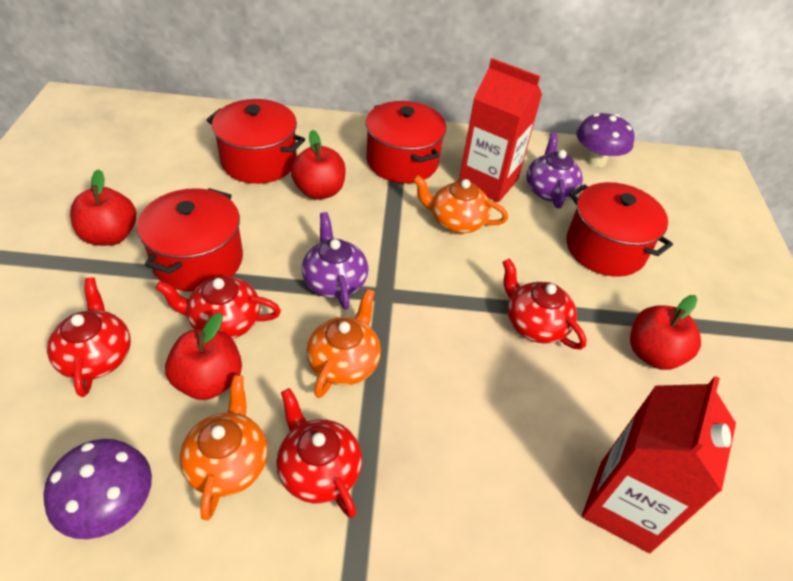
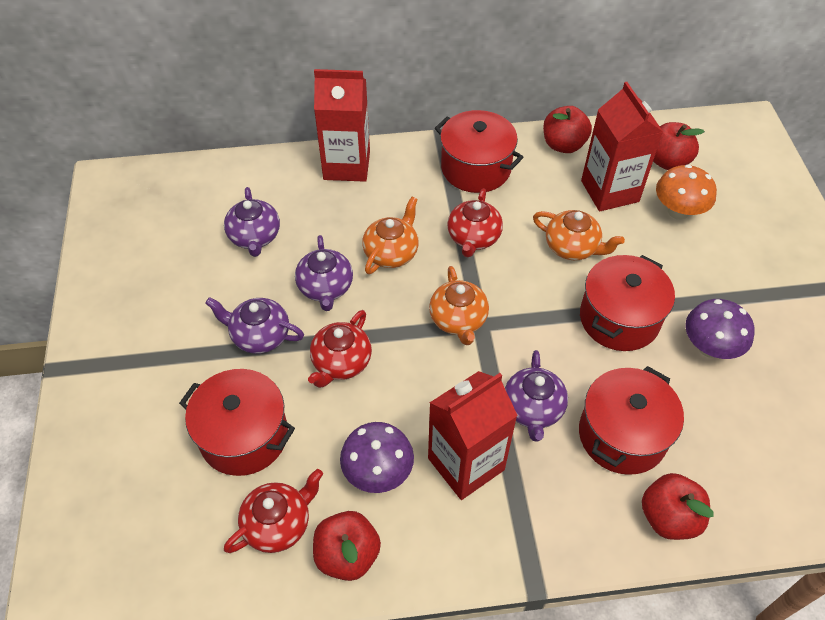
orange mushroom: none = 0 -> [656,164,717,220] = 1
purple teapot: [302,212,368,310] [527,132,583,208] = 2 -> [205,297,304,354] [224,187,280,257] [295,235,353,311] [505,350,568,442] = 4
red carton: [459,58,542,202] [582,376,736,553] = 2 -> [314,69,370,182] [428,371,518,500] [581,82,663,211] = 3
red teapot: [47,278,131,397] [155,276,281,339] [276,388,362,518] [502,258,586,350] = 4 -> [224,469,323,553] [308,310,372,388] [447,188,503,258] = 3

